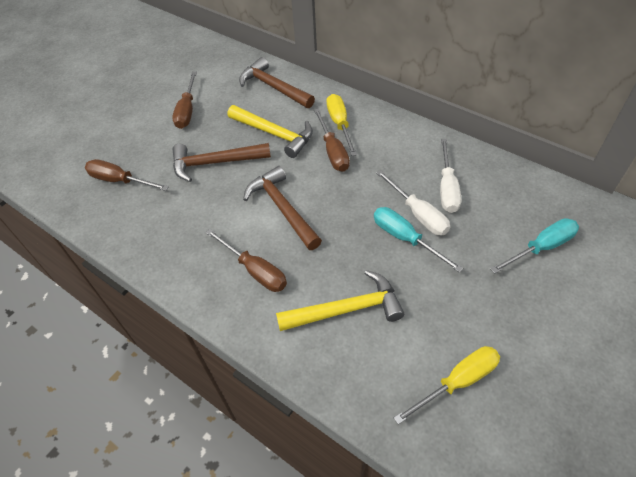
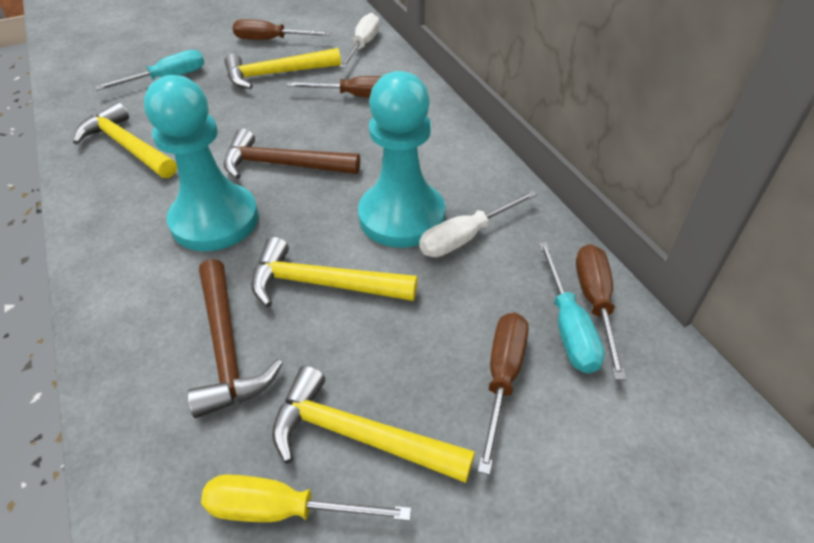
brown hammer: [173,143,271,182] [239,57,315,108] [243,166,322,250] = 3 -> [187,259,283,418] [224,128,360,179] = 2
turquoise pawn: none = 0 -> [144,75,258,251] [358,71,445,248] = 2
yellow hammer: [227,105,313,158] [276,270,404,331] = 2 -> [73,102,177,178] [225,48,341,89] [251,237,418,307] [272,366,475,483] = 4
yellow screwdriver: [326,94,357,156] [394,346,500,425] = 2 -> [201,474,411,522] = 1

